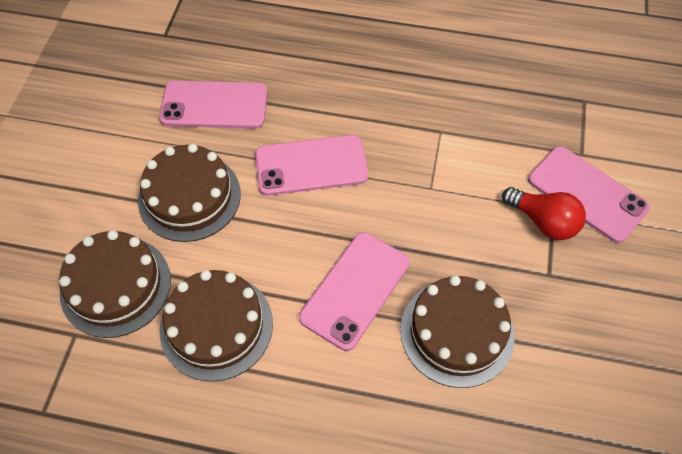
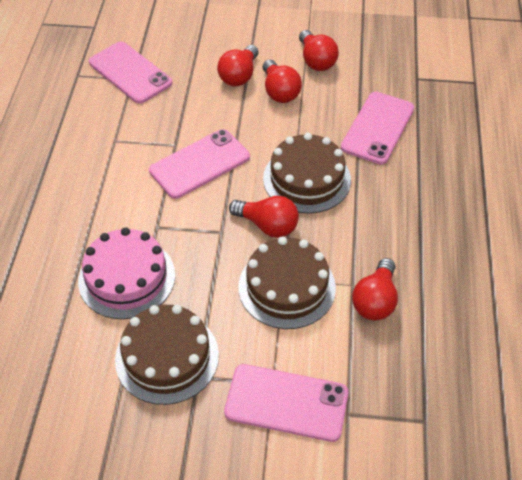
brown cake: [59,230,171,338] [138,144,241,242] [160,270,273,382] [401,275,514,388] = 4 -> [115,305,219,405] [239,236,336,329] [263,133,351,213] = 3
pink cake: none = 0 -> [78,227,175,319] = 1
red light bulb: [502,187,586,240] = 1 -> [217,45,258,86] [229,196,299,238] [263,60,302,103] [299,30,339,71] [352,258,398,321] = 5

